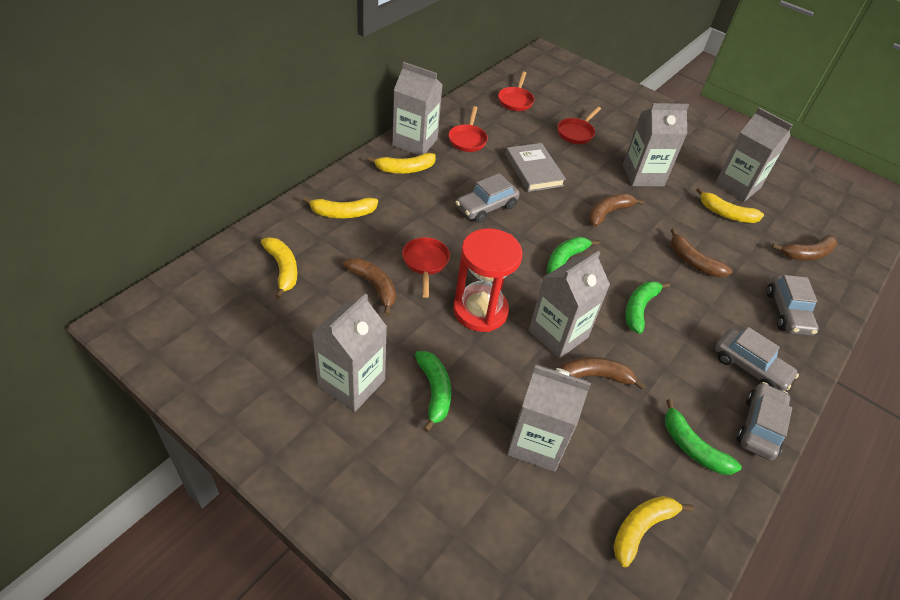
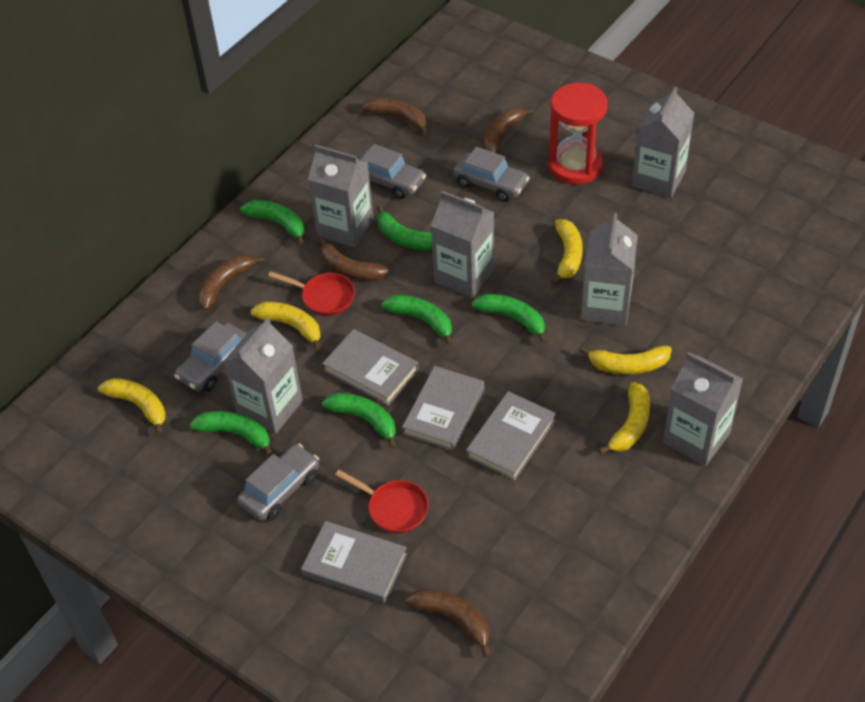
green banana: [415,351,451,432] [547,237,599,274] [625,281,670,334] [665,399,742,475] = 4 -> [190,411,273,457] [240,200,304,245] [322,393,396,449] [377,205,432,251] [381,295,453,346] [472,294,547,344] = 6
grey book: [505,143,566,192] = 1 -> [301,521,407,603] [322,329,419,406] [402,366,484,451] [466,391,556,481] = 4
red pan: [402,237,450,298] [448,106,488,152] [498,71,534,111] [557,107,601,144] = 4 -> [268,272,355,316] [335,470,429,534] = 2

